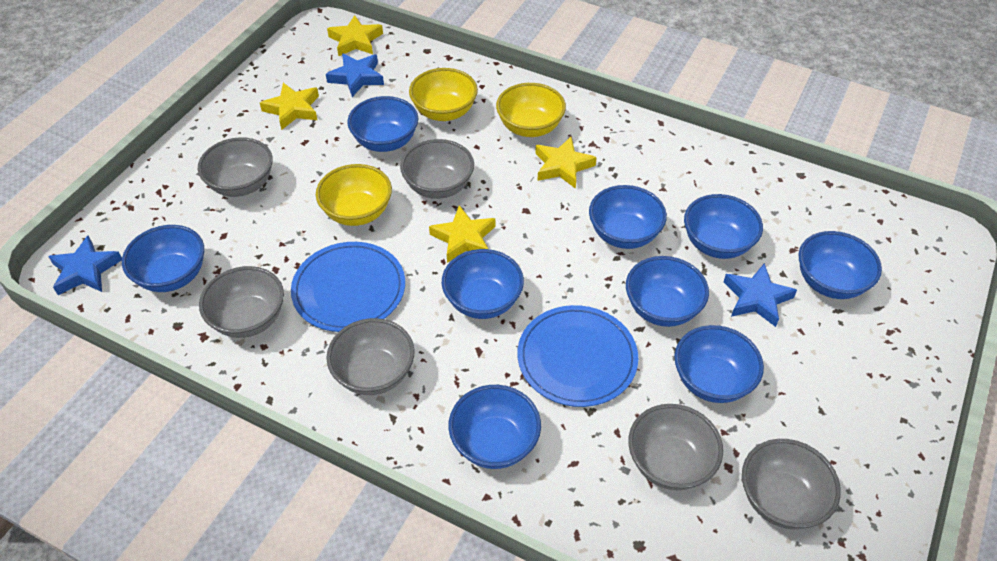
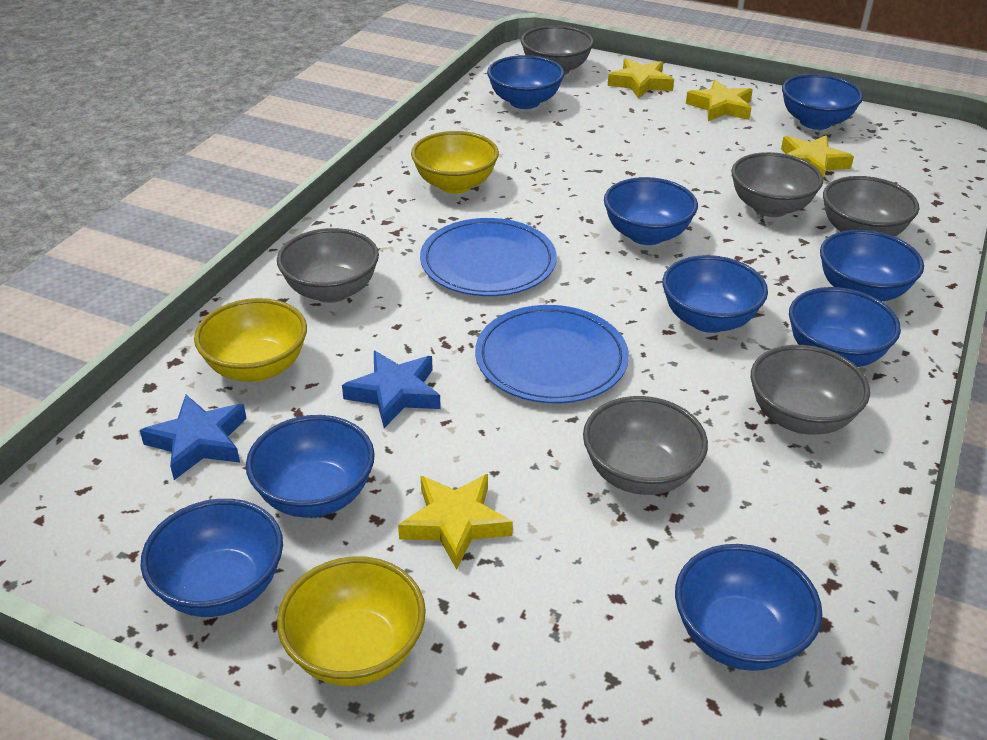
blue star: [48,236,122,295] [326,53,384,97] [724,263,797,327] = 3 -> [140,395,246,480] [342,351,441,428] = 2

